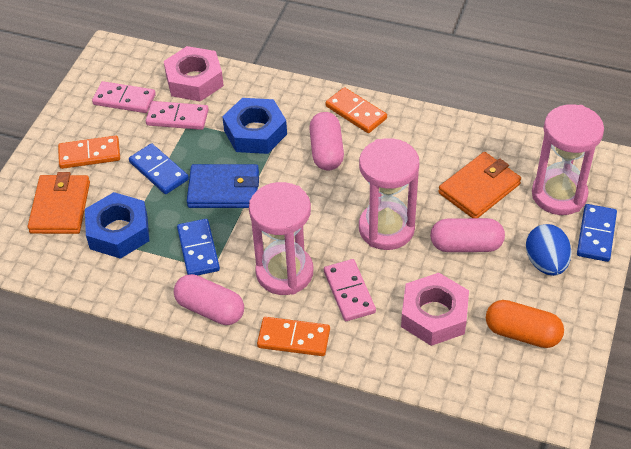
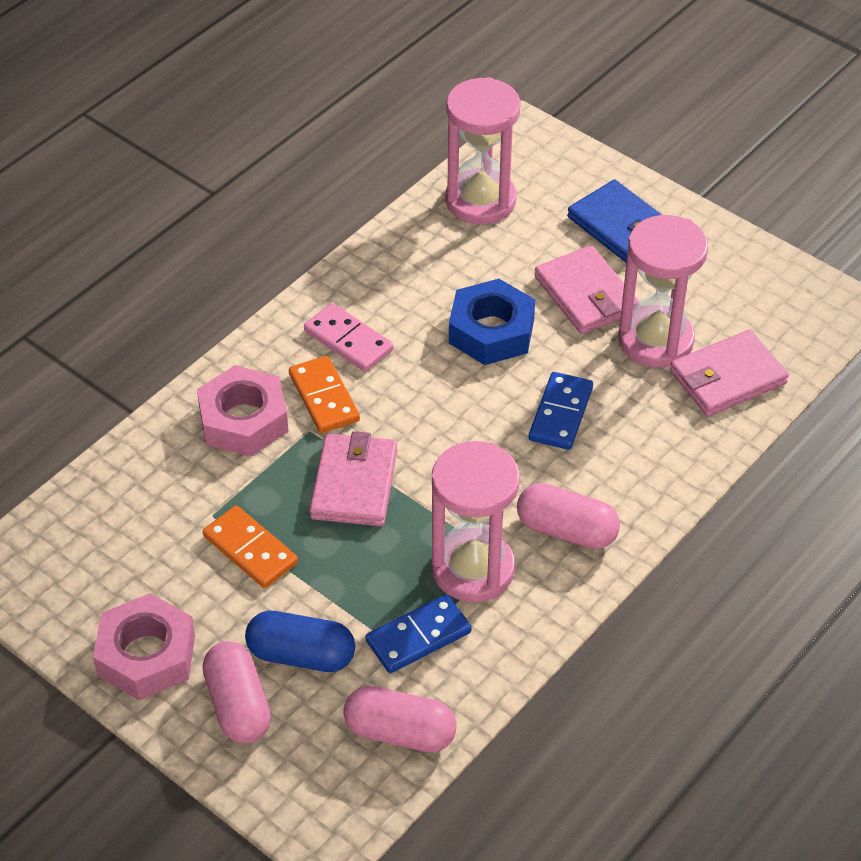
blue capsule: none = 0 -> [245,611,355,672] = 1
blue domino: [129,143,189,194] [177,219,220,275] [577,204,617,262] = 3 -> [366,594,472,673] [529,372,593,450] = 2
blue egg: [526,224,571,276] = 1 -> none = 0
blue nut: [85,192,149,259] [222,98,287,154] = 2 -> [449,279,535,365] = 1
orange capsule: [486,300,564,348] = 1 -> none = 0
orange domino: [58,135,120,169] [257,317,330,356] [326,87,387,133] = 3 -> [203,506,298,588] [289,356,360,433] = 2
orange wallet: [28,172,90,234] [438,152,521,218] = 2 -> none = 0
pink domino: [92,81,156,113] [146,101,209,130] [324,259,376,321] = 3 -> [304,303,393,372] = 1
pink wallet: none = 0 -> [310,431,397,526] [535,245,639,334] [670,330,789,416] = 3

